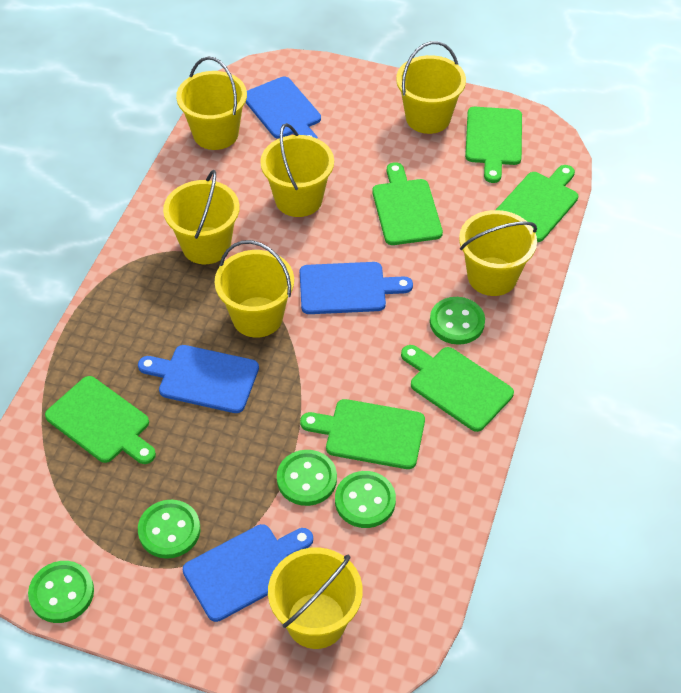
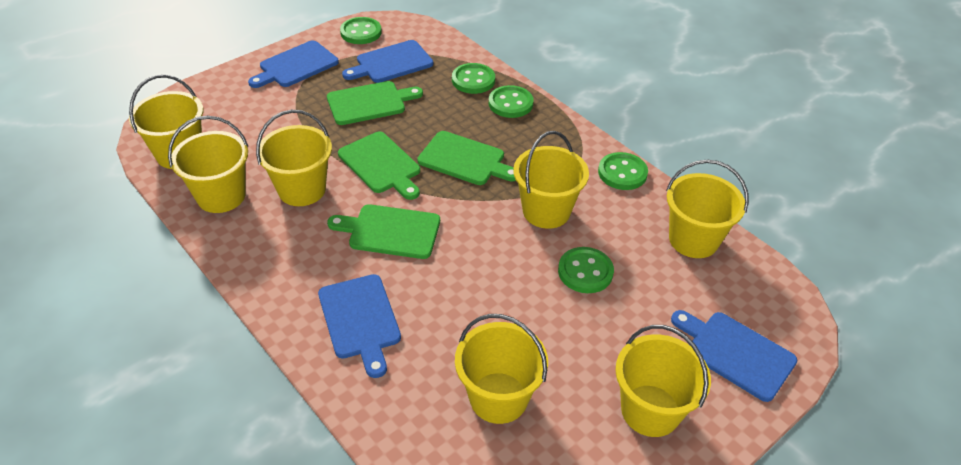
green cutting board: [45,376,156,464] [300,399,425,469] [372,162,443,245] [401,345,514,432] [465,107,522,183] [496,165,578,242] = 6 -> [327,81,423,125] [327,204,440,259] [338,132,420,200] [417,131,516,185] = 4

